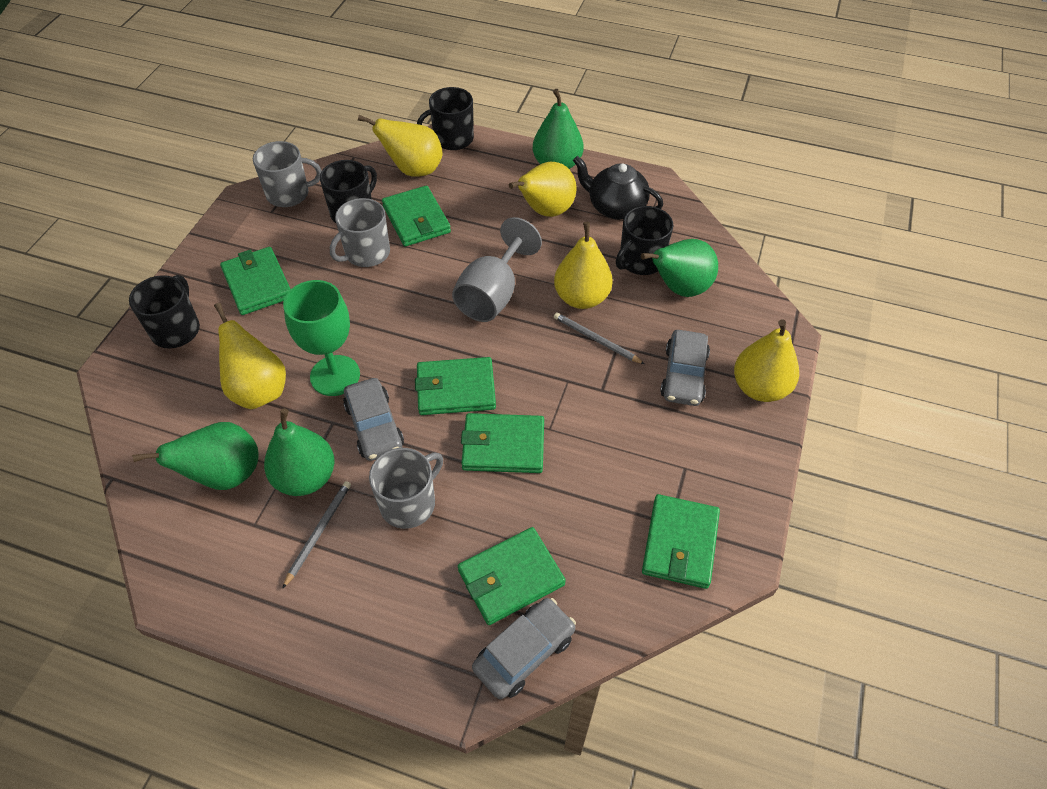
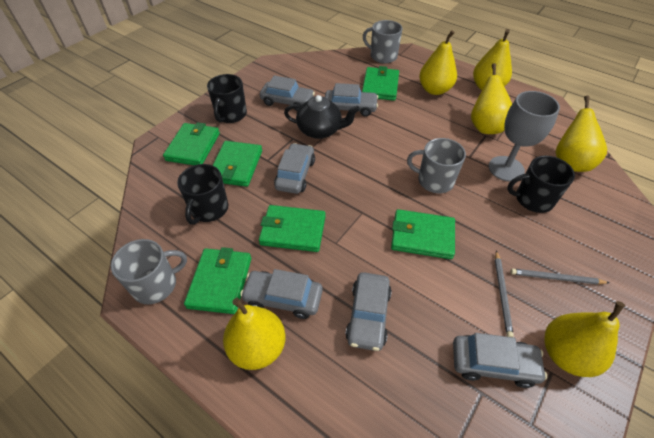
black mug: [129,275,200,349] [320,160,377,223] [417,87,474,150] [616,206,673,275] = 4 -> [177,164,228,225] [207,74,247,123] [507,156,575,213] = 3
green goblet: [283,280,360,396] = 1 -> none = 0
green pear: [132,422,259,490] [264,409,335,496] [533,89,583,169] [641,239,718,297] = 4 -> none = 0
grey car: [343,378,404,461] [472,598,576,699] [660,330,710,406] = 3 -> [240,269,323,319] [260,75,315,111] [274,143,315,194] [325,83,378,117] [345,272,392,351] [453,333,547,388] = 6
yellow pear: [214,303,286,409] [358,115,443,177] [509,162,577,217] [554,222,613,309] [734,319,799,402] = 5 -> [223,298,286,370] [419,30,457,95] [471,63,512,134] [473,29,512,90] [544,301,625,377] [556,95,607,172] = 6

